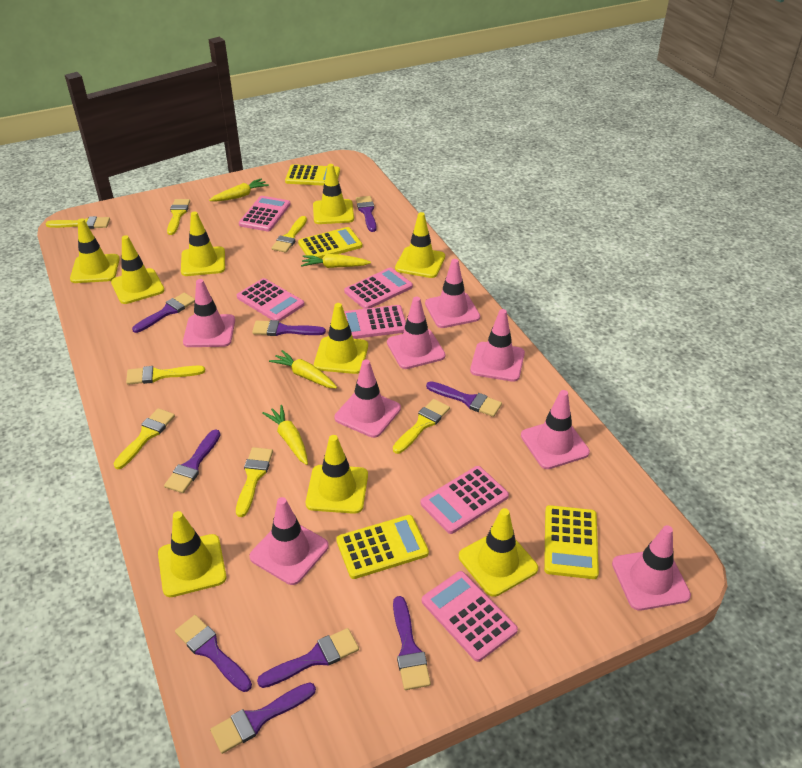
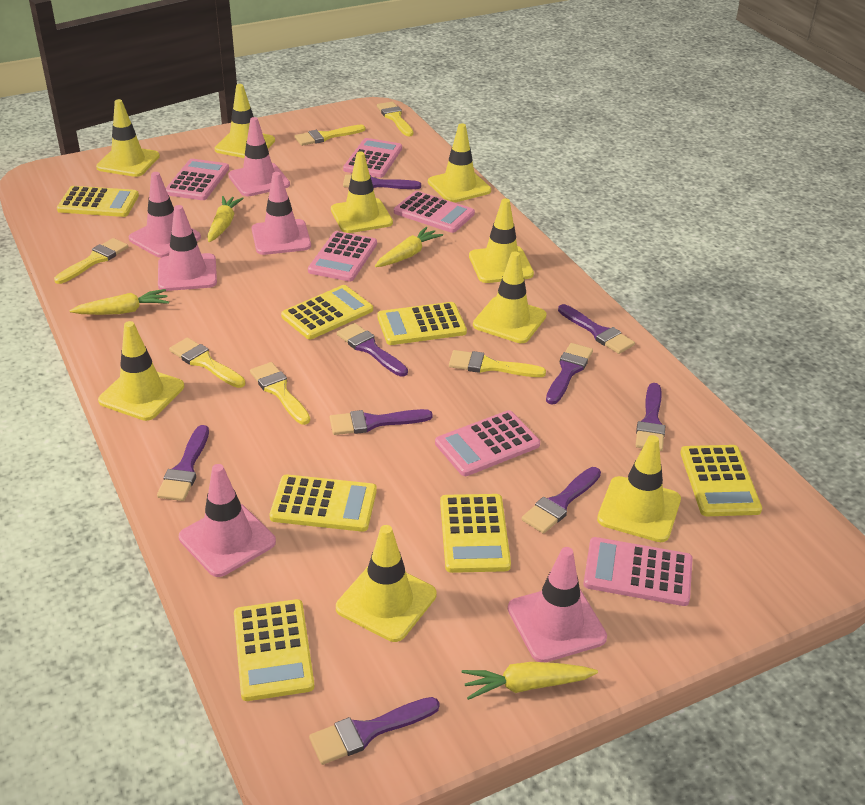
pink traffic cone: [183,279,235,347] [249,497,329,585] [334,359,401,438] [387,297,446,369] [425,259,480,328] [470,309,525,382] [521,390,590,469] [612,525,691,611] = 8 -> [128,172,201,258] [158,205,217,291] [179,464,276,577] [228,117,290,196] [252,172,311,255] [508,547,607,662] = 6
yellow brush: [46,216,110,229] [113,408,175,469] [126,366,205,385] [167,199,190,235] [236,447,273,517] [272,216,307,253] [393,399,450,454] = 7 -> [54,238,129,284] [169,338,245,388] [250,362,310,425] [295,125,365,146] [377,102,413,136] [449,350,546,377] = 6
yellow calculator: [285,164,340,186] [298,227,362,259] [336,515,429,579] [544,505,599,579] = 4 -> [57,186,139,217] [234,599,314,701] [269,474,377,532] [281,285,373,339] [377,302,467,345] [440,494,511,573] [680,445,762,516] = 7

